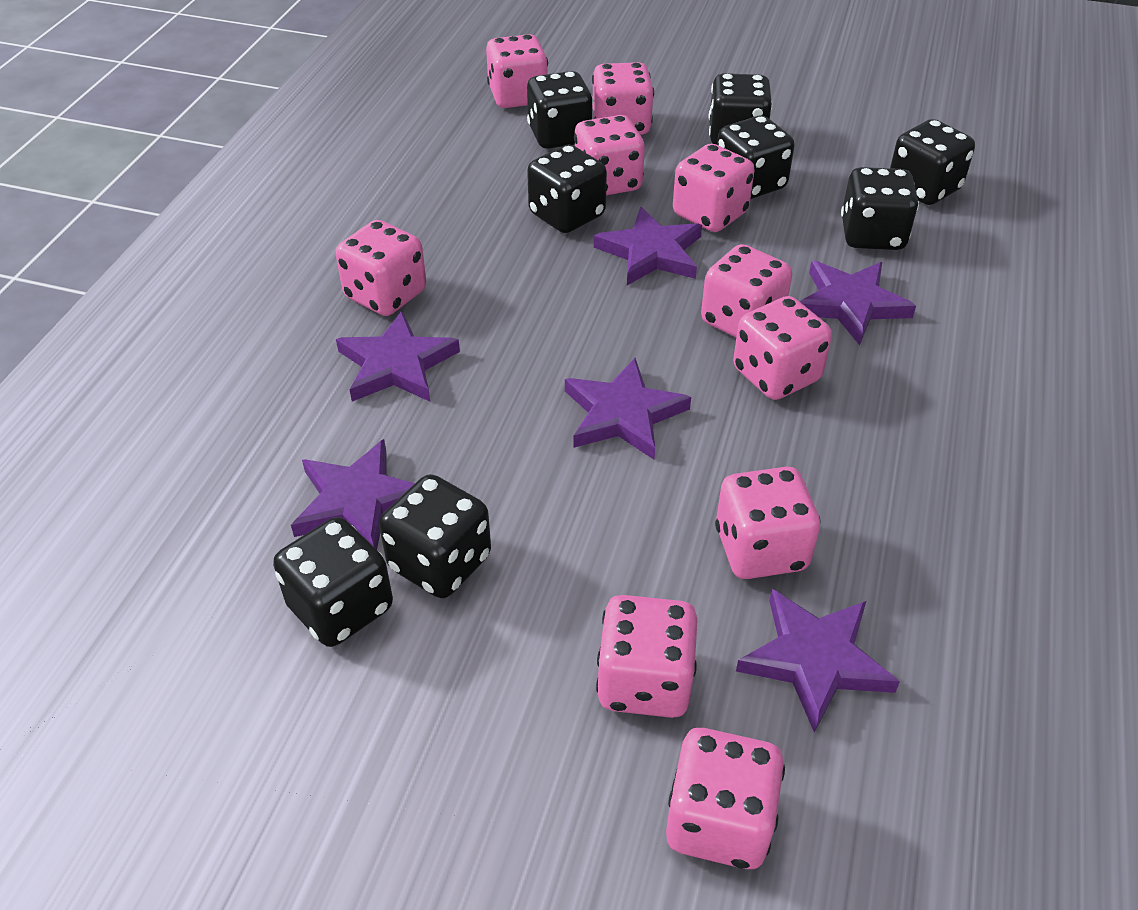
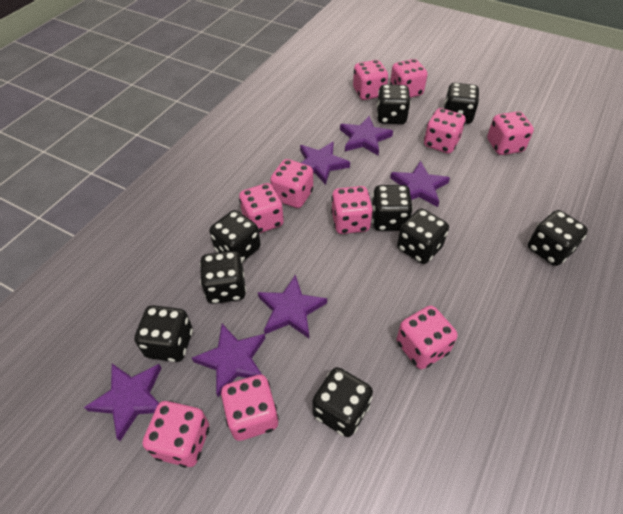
black dice: [273,517,393,647] [379,474,491,598] [527,71,593,149] [527,145,607,233] [709,73,773,145] [717,116,794,199] [841,167,919,250] [890,119,975,205] = 8 -> [134,305,193,362] [200,251,246,304] [210,210,261,262] [312,367,373,437] [372,185,413,231] [377,84,411,124] [397,209,449,264] [444,83,479,124] [528,210,588,266] = 9

